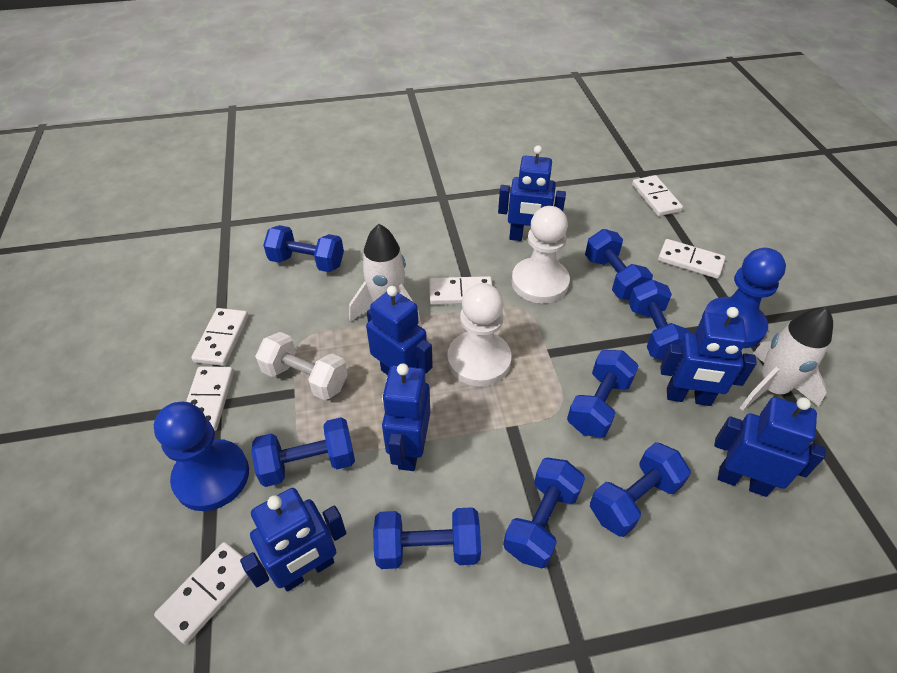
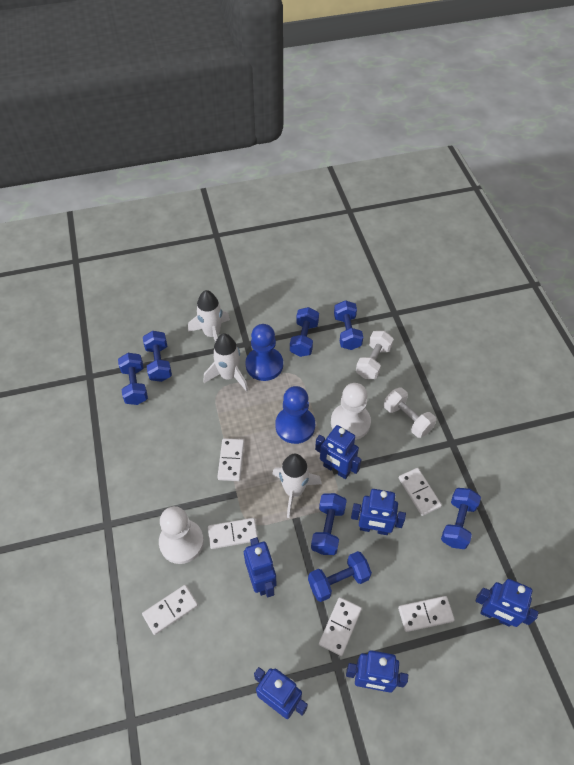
blue dumbbell: [251,417,355,487] [263,225,344,272] [373,507,481,569] [503,458,585,569] [567,350,638,438] [585,229,653,300] [590,442,691,537] [628,279,690,361] = 8 -> [118,353,148,405] [143,331,172,382] [290,307,319,357] [308,551,372,602] [311,493,347,555] [334,300,363,350] [441,488,481,549] = 7
white dumbbell: [255,332,348,400] = 1 -> [356,331,393,379] [384,388,436,438] = 2
white rocket: [349,224,421,326] [740,307,833,411] = 2 -> [188,290,230,342] [203,333,248,391] [272,454,322,518] = 3

